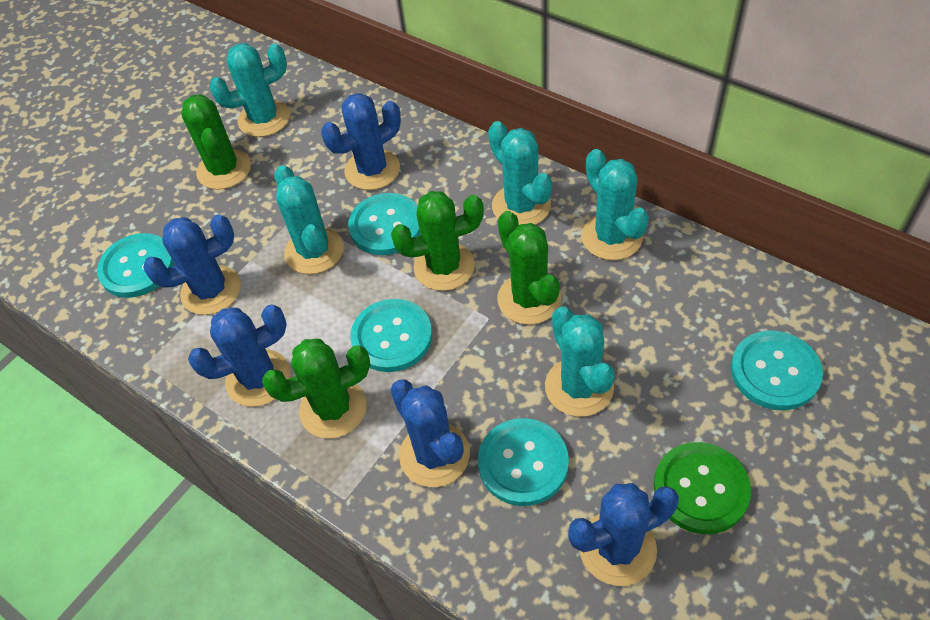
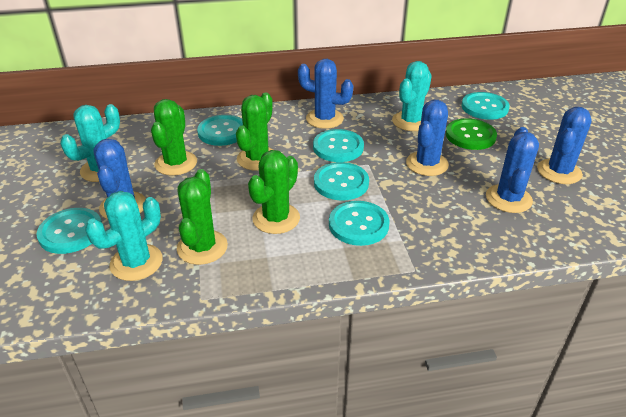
turquoise button: [97,233,174,298] [348,193,420,255] [351,299,432,372] [478,418,569,506] [731,331,823,410] = 5 -> [37,208,102,254] [197,115,243,146] [313,129,364,162] [314,162,369,200] [329,201,390,246] [462,92,510,120] = 6
turquoise cactus: [209,43,290,137] [275,165,344,274] [488,121,552,225] [545,306,615,417] [581,149,649,260] = 5 -> [60,104,120,182] [85,191,163,281] [392,61,432,131] = 3

